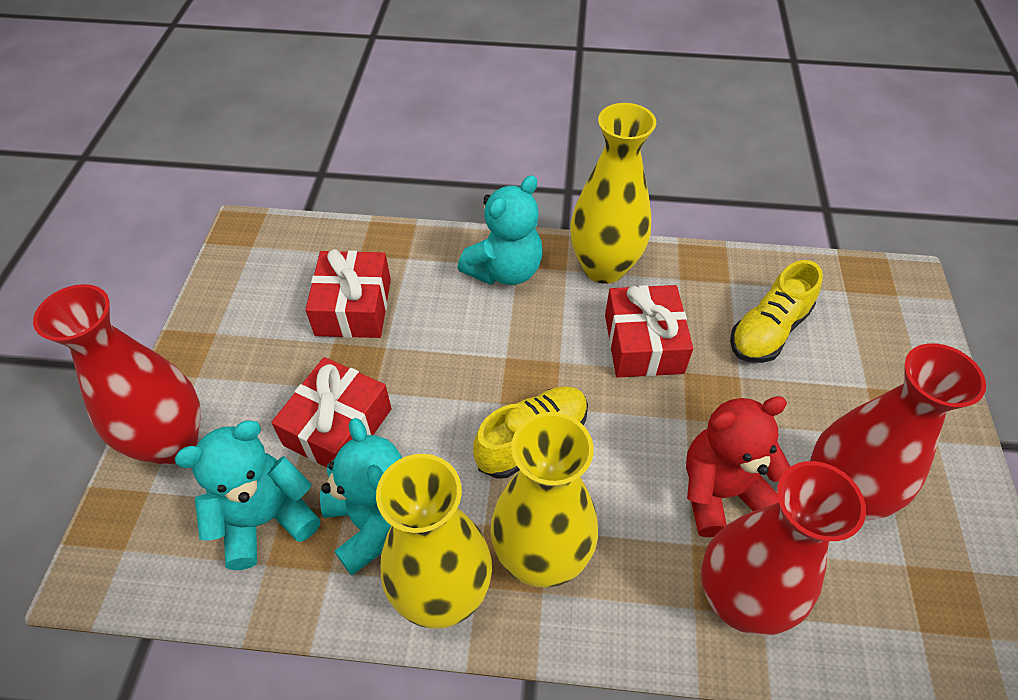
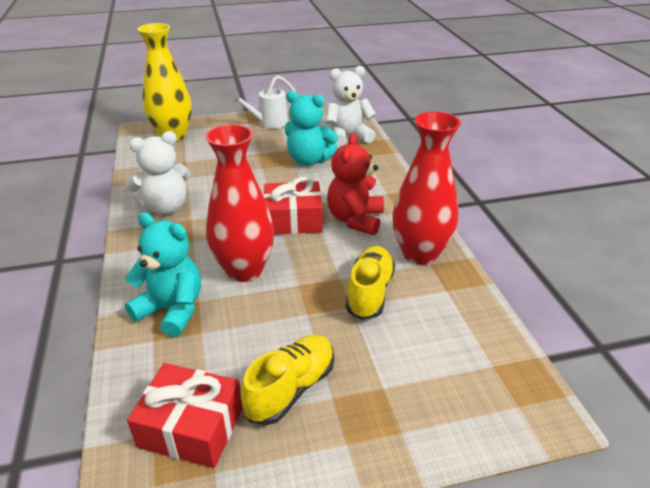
red gift: [271,357,392,467] [305,249,391,338] [605,285,693,377] = 3 -> [127,363,242,468] [263,177,323,235] = 2
red vase: [33,284,201,465] [701,461,866,636] [810,343,986,520] = 3 -> [205,124,274,282] [393,111,461,265] = 2
turquoise teddy bear: [175,420,320,570] [320,418,402,576] [458,175,542,285] = 3 -> [125,212,201,337] [285,91,338,166] = 2
white teddy bear: none = 0 -> [126,131,190,214] [325,66,376,147] = 2
white watering can: none = 0 -> [230,75,296,129] = 1
yellow vase: [376,454,492,629] [490,412,598,588] [570,103,656,284] = 3 -> [137,23,192,141] = 1

